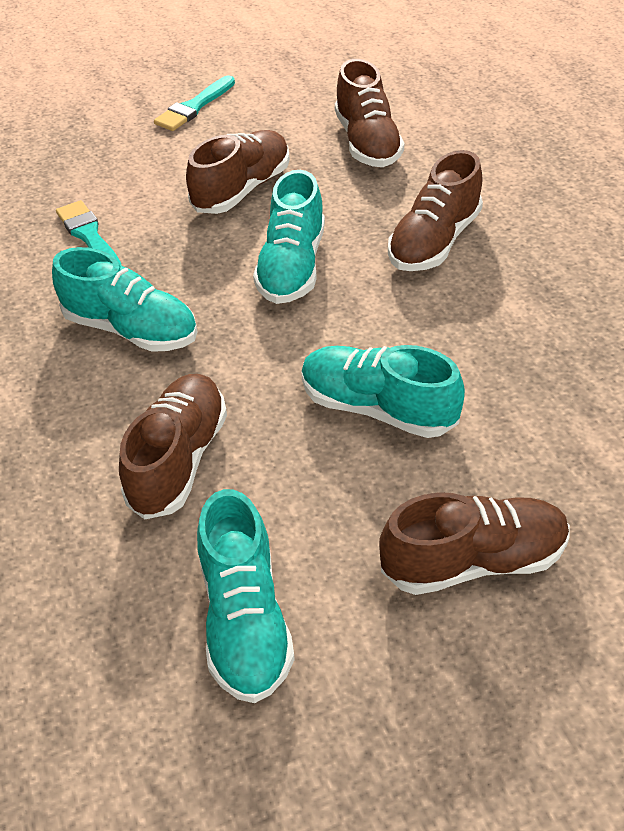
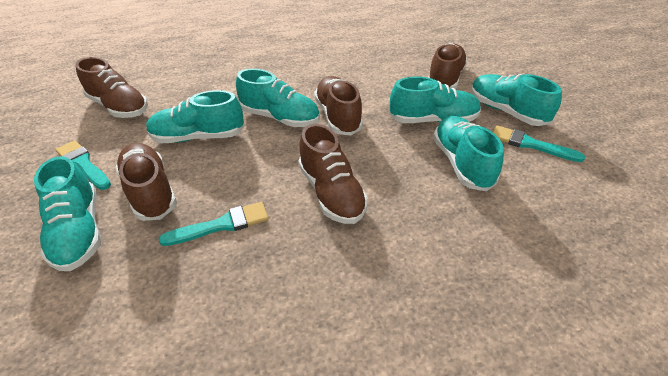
turquoise brush: [56,200,122,266] [154,75,235,131] = 2 -> [55,140,111,190] [159,202,269,246] [493,125,585,162] = 3
turquoise shoe: [52,247,197,352] [197,489,295,703] [253,170,325,304] [301,345,465,438] = 4 -> [34,156,101,271] [146,90,244,143] [236,69,320,127] [389,77,481,123] [433,116,504,191] [471,74,562,126] = 6

